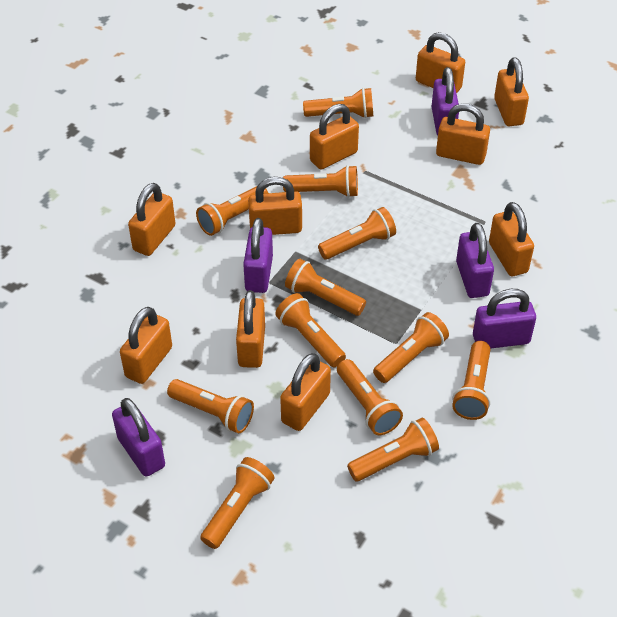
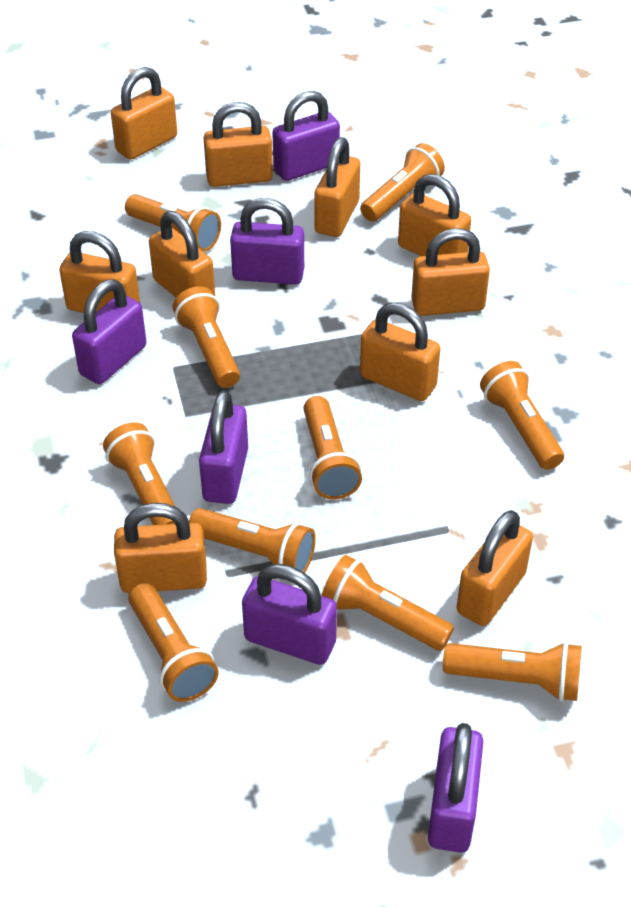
orange flashlight: [167,379,254,433] [196,186,268,236] [200,457,274,549] [275,293,346,367] [283,165,358,198] [285,259,366,316] [303,88,373,118] [318,207,396,260] [337,359,403,435] [347,418,439,481] [373,312,449,383] [452,341,491,420] = 12 -> [103,422,176,525] [125,194,221,252] [128,583,218,702] [173,286,240,388] [189,508,316,573] [303,396,362,500] [322,555,454,651] [360,143,445,221] [443,642,582,701] [480,361,564,470] = 10
purple padlock: [112,398,165,477] [243,218,273,293] [431,67,459,135] [456,223,494,298] [473,289,536,349] = 5 -> [72,279,147,384] [199,390,248,504] [230,198,304,285] [242,564,337,665] [272,91,340,181] [428,723,484,853] = 6

